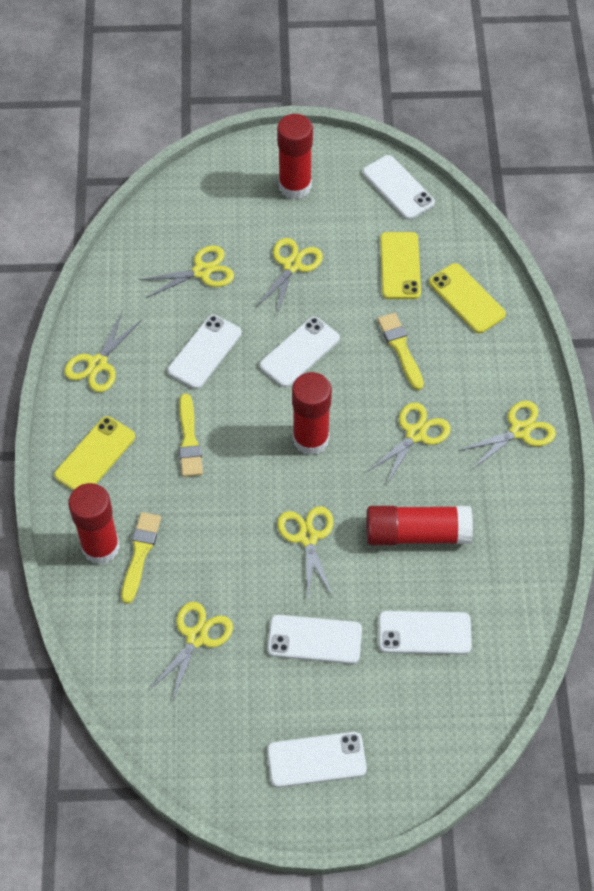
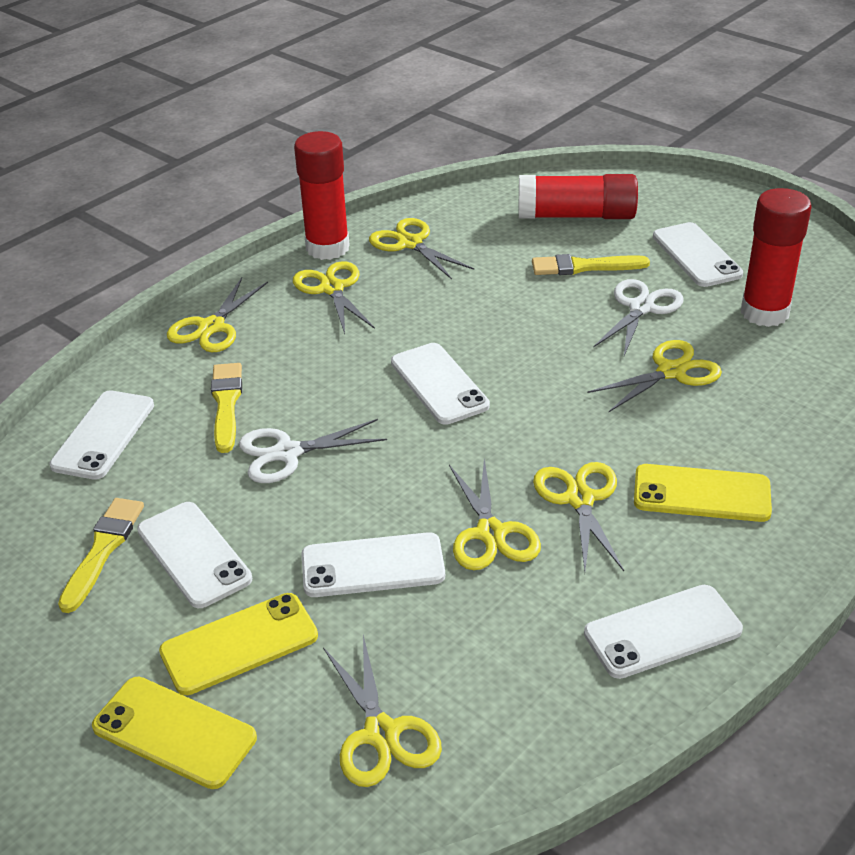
red glue stick: [68,483,120,564] [277,114,313,199] [292,372,332,455] [366,506,473,545] = 4 -> [294,131,350,260] [519,174,638,219] [741,188,811,327] = 3
white scissors: none = 0 -> [239,419,387,483] [593,279,684,356] = 2

